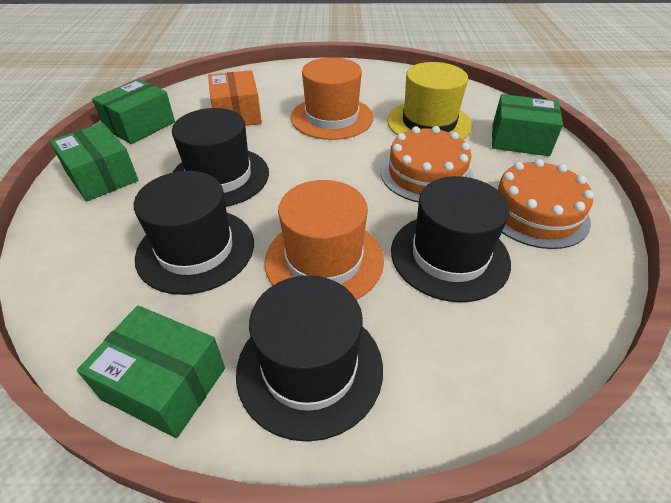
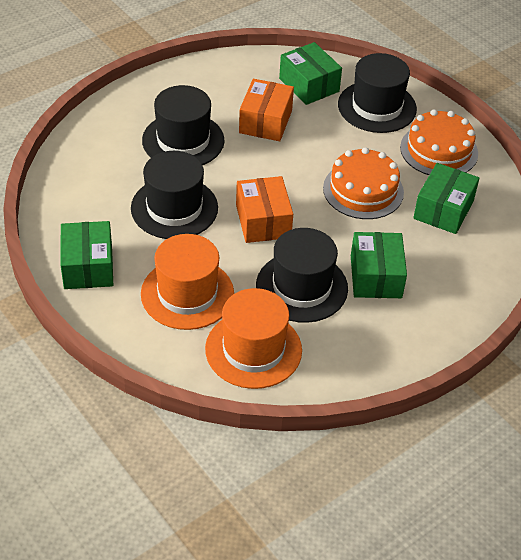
orange box: [208,70,262,126] = 1 -> [236,176,293,243] [239,79,294,141] = 2
yellow hat: [387,62,472,140] = 1 -> none = 0

